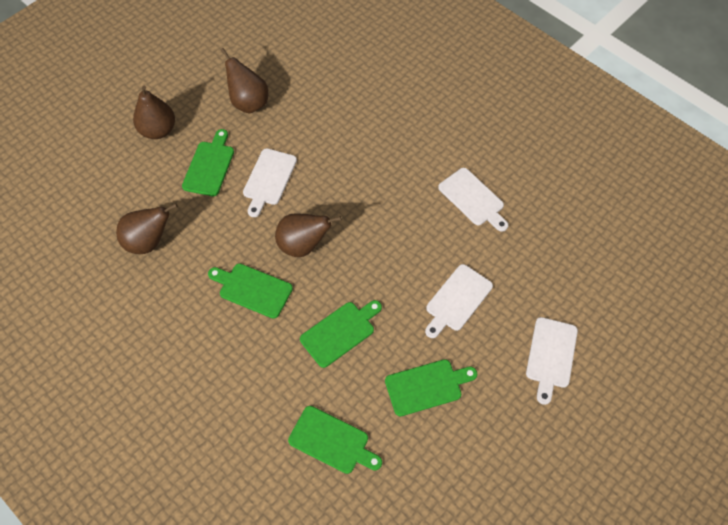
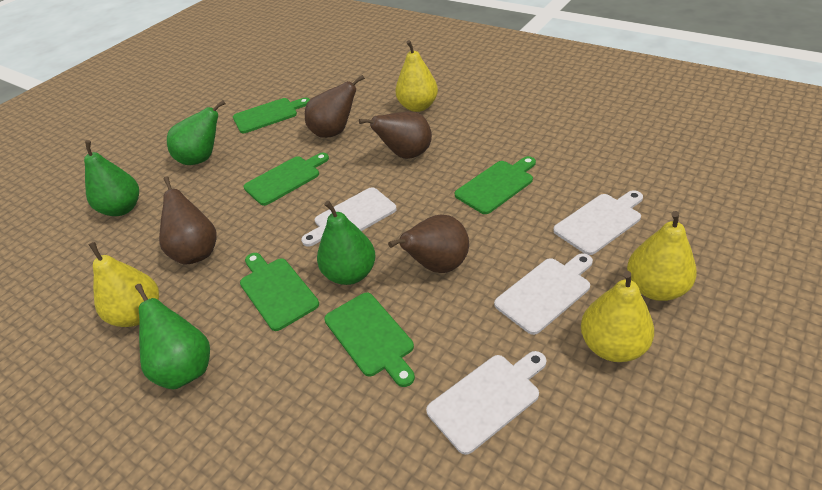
green pear: none = 0 -> [84,140,139,216] [135,284,210,390] [167,100,226,165] [317,201,376,285] = 4
yellow pear: none = 0 -> [89,242,159,327] [395,40,438,112] [581,271,654,362] [627,211,697,301] = 4

